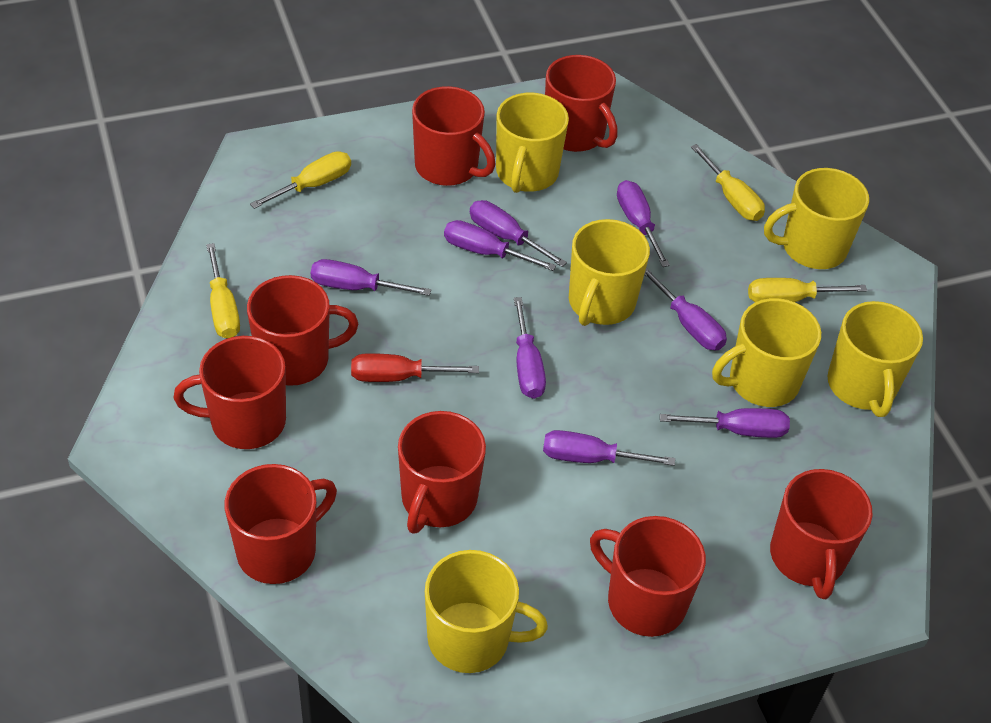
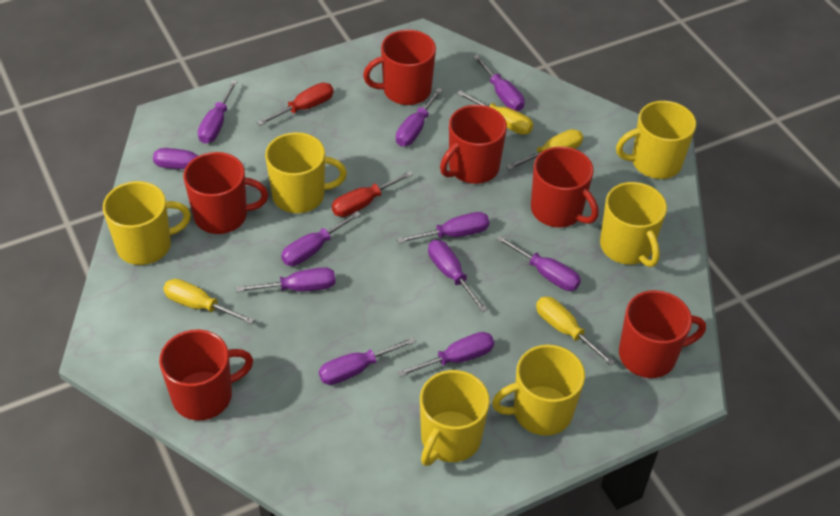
purple screwdriver: [311,259,431,296] [444,220,556,271] [470,200,567,267] [514,297,546,399] [543,430,675,466] [617,180,670,267] [644,267,727,351] [660,408,790,438] = 8 -> [153,148,245,169] [198,80,237,144] [236,267,336,292] [281,211,361,266] [319,337,416,385] [396,88,443,146] [397,212,489,243] [397,332,494,377] [428,240,488,312] [473,55,525,111] [496,236,581,291] = 11
red mug: [174,336,286,449] [225,464,337,584] [247,275,358,386] [398,411,486,533] [412,86,495,186] [545,55,618,152] [590,516,706,637] [770,469,873,599] = 8 -> [159,329,253,420] [184,152,268,234] [363,30,436,105] [440,105,507,184] [531,146,599,227] [619,290,706,378] = 6
red screwdriver: [351,353,479,382] = 1 -> [257,83,333,126] [332,171,413,217] = 2

